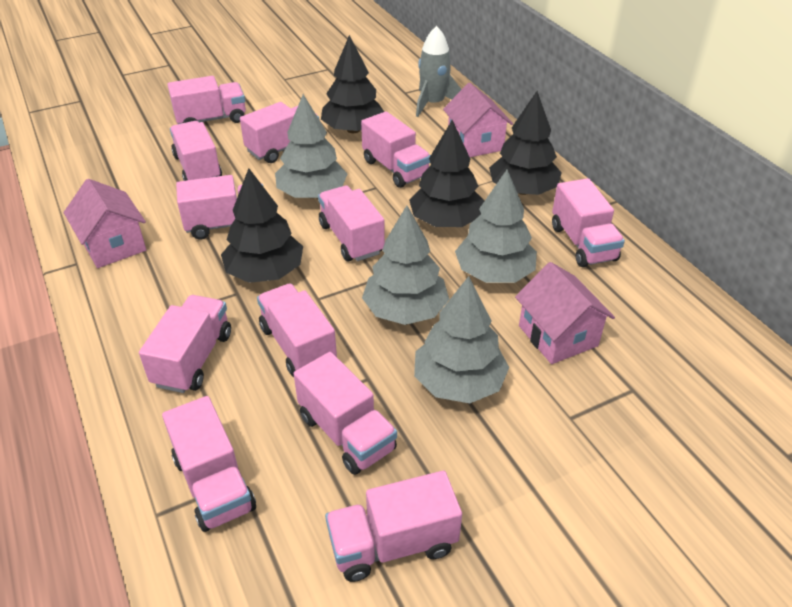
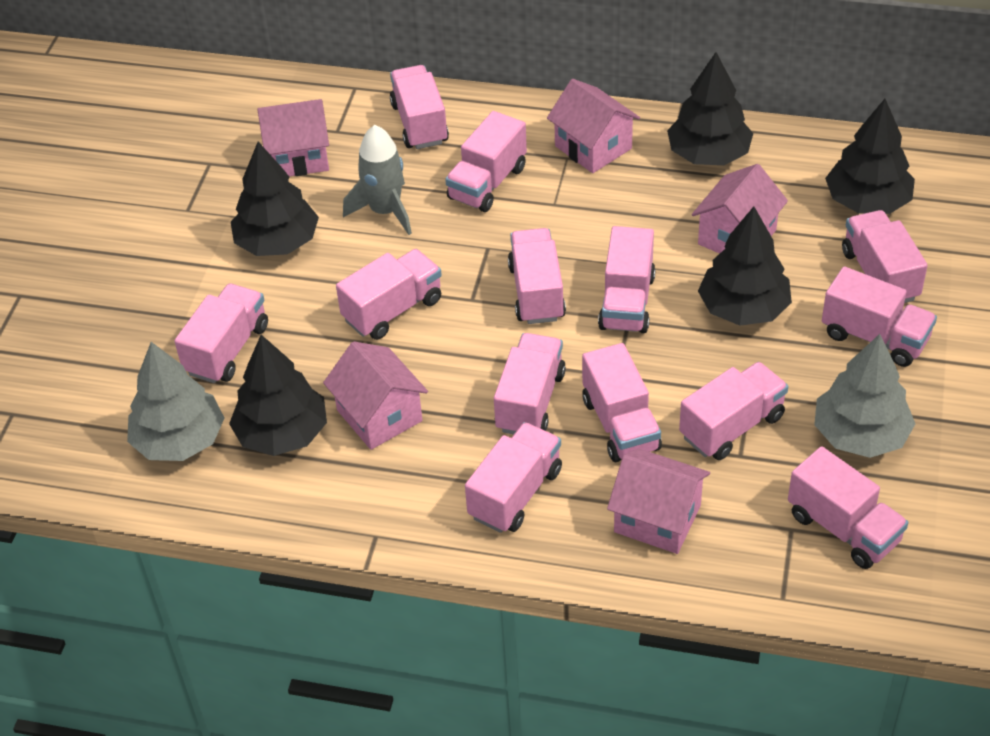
black tree: [221,168,303,283] [321,35,384,133] [409,120,485,227] [489,91,562,195] = 4 -> [229,335,327,456] [231,142,319,256] [667,52,753,165] [698,206,792,326] [825,99,915,214] = 5
grey tree: [275,94,348,198] [362,205,449,325] [414,276,509,403] [455,169,537,283] = 4 -> [127,342,224,461] [814,334,915,458] = 2
pink house: [64,179,146,268] [443,83,513,157] [515,262,615,364] = 3 -> [257,99,329,176] [323,341,428,450] [547,79,640,173] [607,448,710,554] [692,164,788,254] = 5
pink truck: [139,295,231,393] [162,396,256,532] [167,76,246,124] [170,121,222,181] [176,175,263,239] [240,102,319,163] [257,284,337,377] [294,352,397,475] [318,186,385,261] [325,471,462,582] [361,111,431,188] [552,178,625,267] = 12 -> [174,283,268,383] [336,249,442,340] [390,65,449,149] [445,111,527,212] [465,422,562,533] [494,333,566,435] [508,228,566,324] [582,343,662,462] [598,226,656,333] [679,362,789,460] [788,446,908,569] [822,266,937,367] [842,210,928,303] = 13

